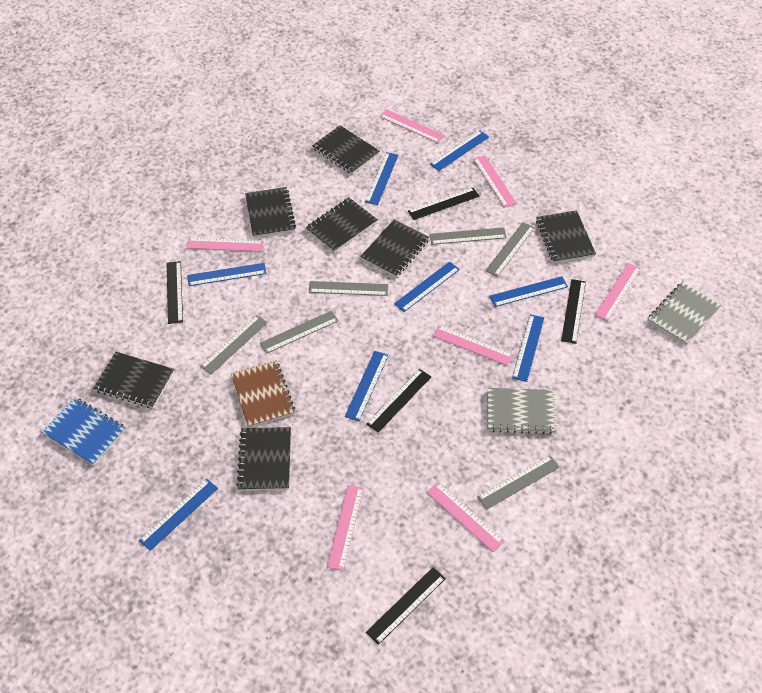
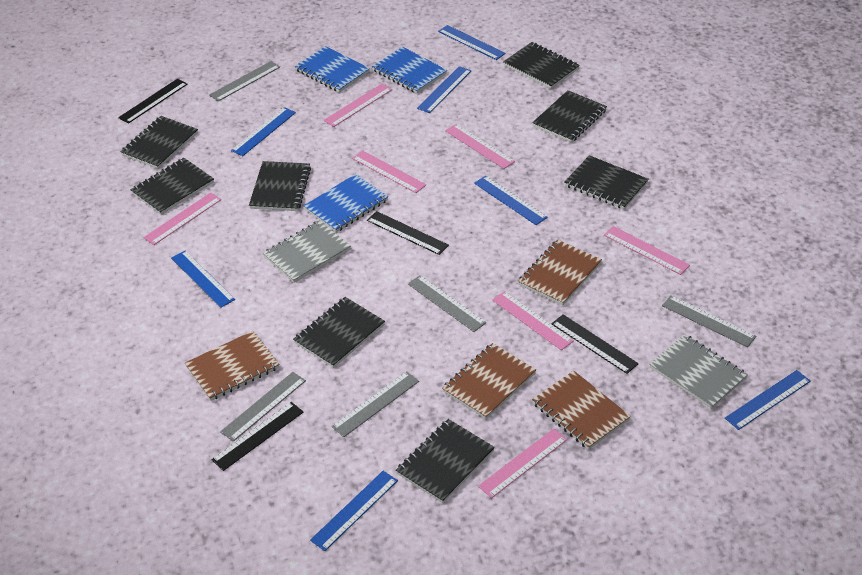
black notebook: [93,352,174,408] [236,427,291,491] [245,187,296,238] [306,198,378,253] [312,125,380,174] [360,220,430,277] [536,210,596,263] = 7 -> [120,116,198,169] [130,158,214,215] [249,161,311,211] [293,297,385,368] [396,419,495,503] [503,42,580,89] [532,90,607,143] [565,155,649,209] = 8
black ruler: [167,261,183,324] [366,369,431,433] [366,567,446,645] [408,188,479,220] [561,279,586,344] = 5 -> [118,79,187,124] [211,402,303,471] [367,211,449,255] [551,314,639,374] = 4
blue notebook: [42,397,126,466] = 1 -> [295,46,370,93] [304,174,388,233] [372,47,447,94] = 3
blue ruler: [139,479,218,551] [187,263,266,286] [345,351,389,421] [365,152,399,205] [394,261,460,312] [430,131,489,171] [490,276,568,307] [512,314,544,382] = 8 -> [171,250,235,308] [231,107,296,156] [310,471,398,551] [417,66,471,113] [438,25,506,60] [474,176,548,225] [725,370,811,430] = 7
brown notebook: [231,360,295,428] = 1 -> [185,331,279,401] [442,343,536,419] [518,239,602,305] [532,371,631,450] = 4
grey ruler: [200,315,268,374] [260,311,339,354] [309,281,388,296] [430,227,507,245] [477,455,560,509] [485,222,535,277] = 6 -> [209,61,280,101] [220,372,306,442] [331,371,419,437] [408,275,486,332] [662,295,756,347] = 5

